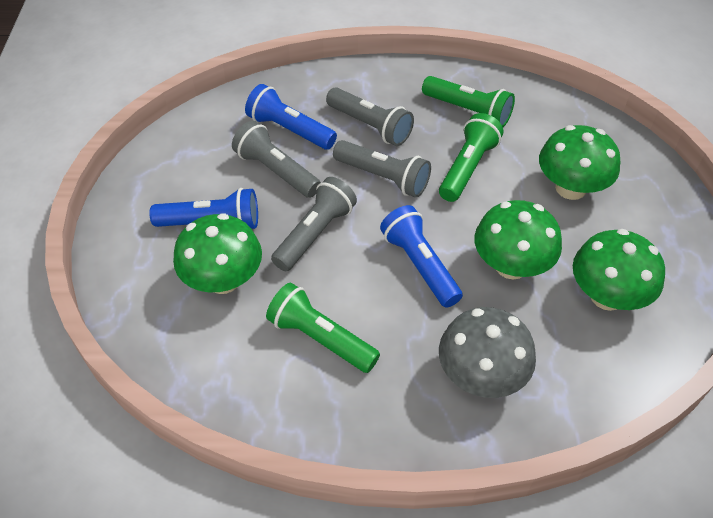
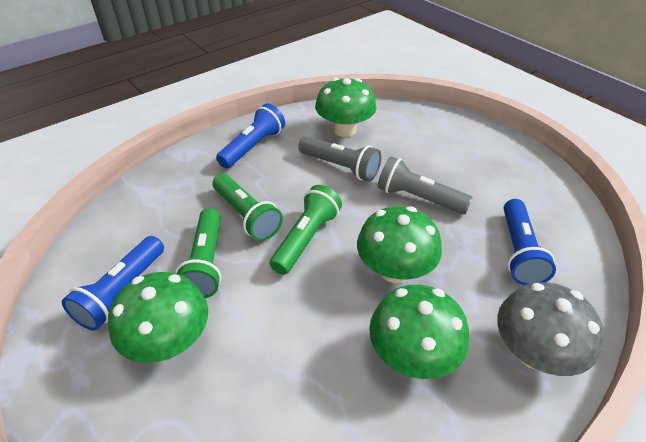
grey flashlight: [232,121,321,198] [271,177,357,271] [326,87,414,146] [333,140,431,198] = 4 -> [298,136,382,182] [378,156,473,214] = 2

